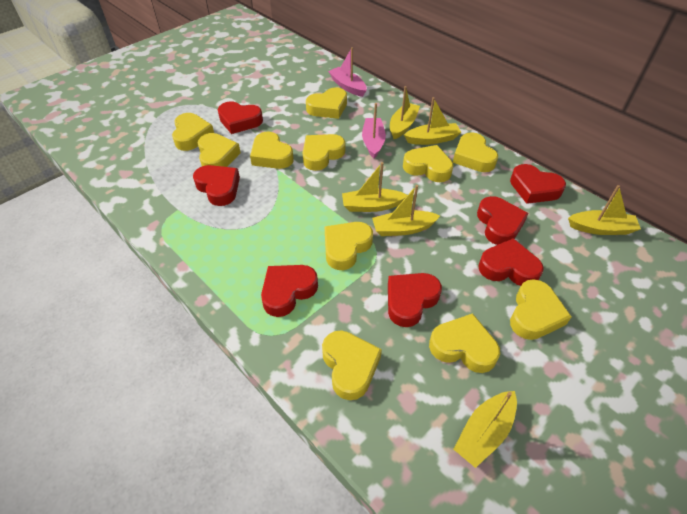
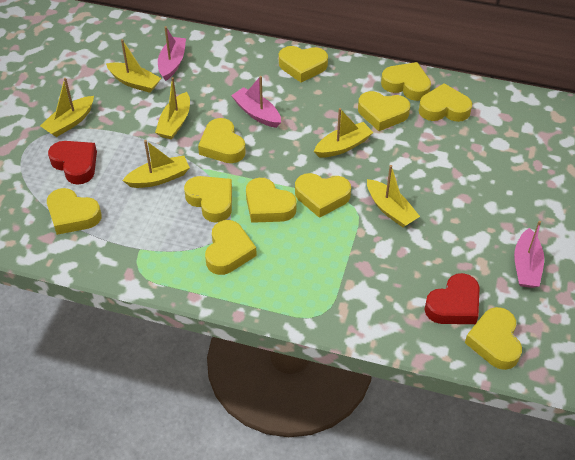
pink boat: [328,47,367,97] [362,103,386,158] = 2 -> [158,26,186,81] [231,76,281,128] [514,221,544,288] = 3
red heart: [193,165,240,206] [218,101,263,134] [261,265,318,317] [388,273,442,327] [477,196,528,245] [478,238,544,286] [510,164,566,204] = 7 -> [48,141,97,185] [424,273,479,324] = 2

